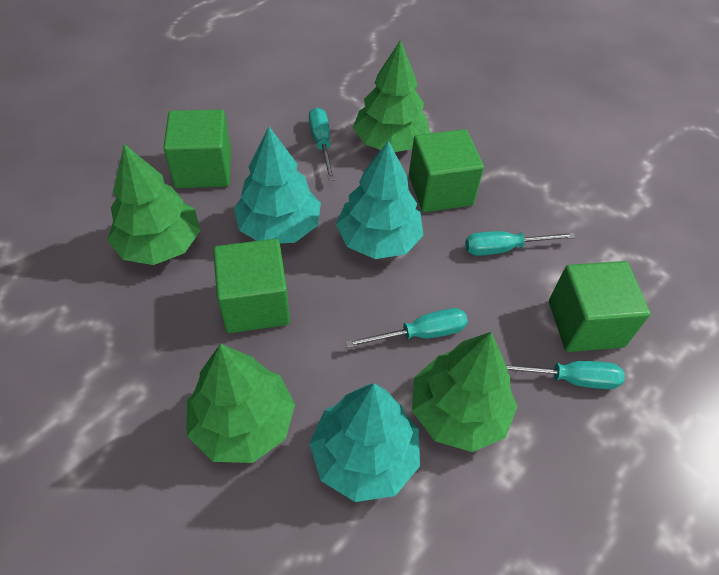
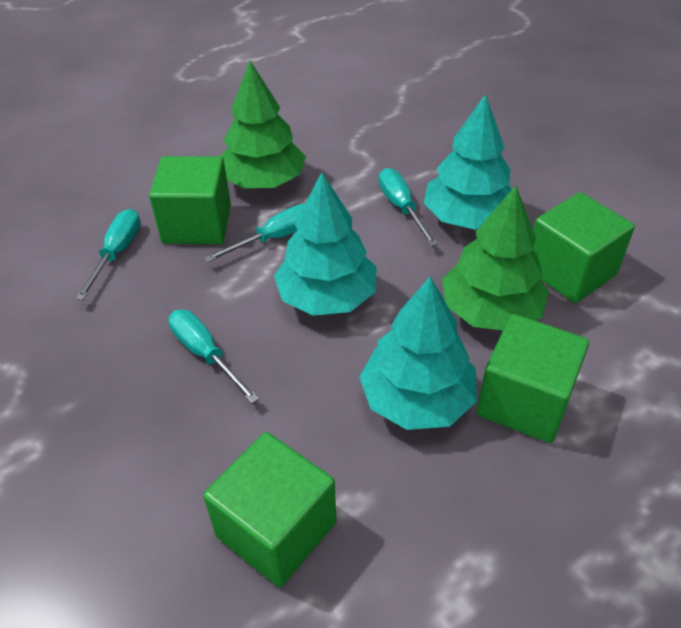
green tree: [107,144,200,265] [187,344,295,463] [353,39,430,152] [412,332,518,452] = 4 -> [220,61,306,188] [442,186,549,330] = 2

